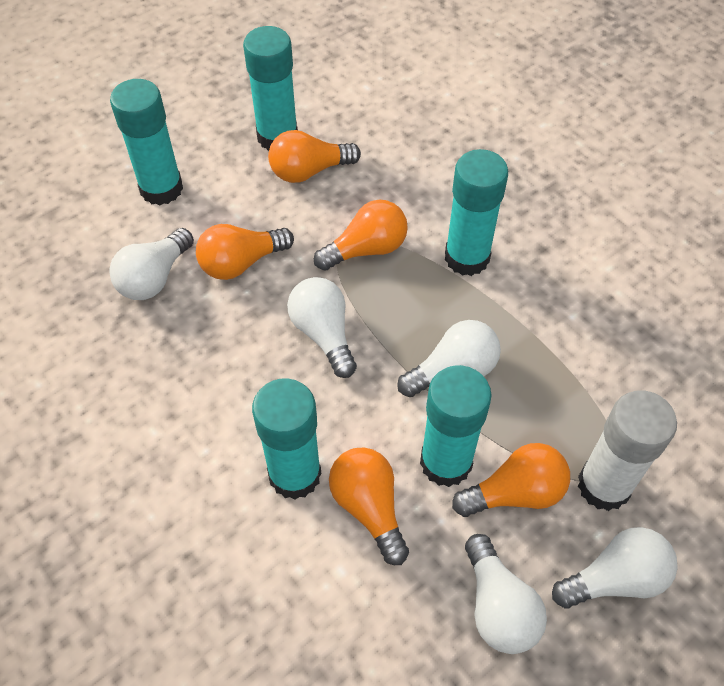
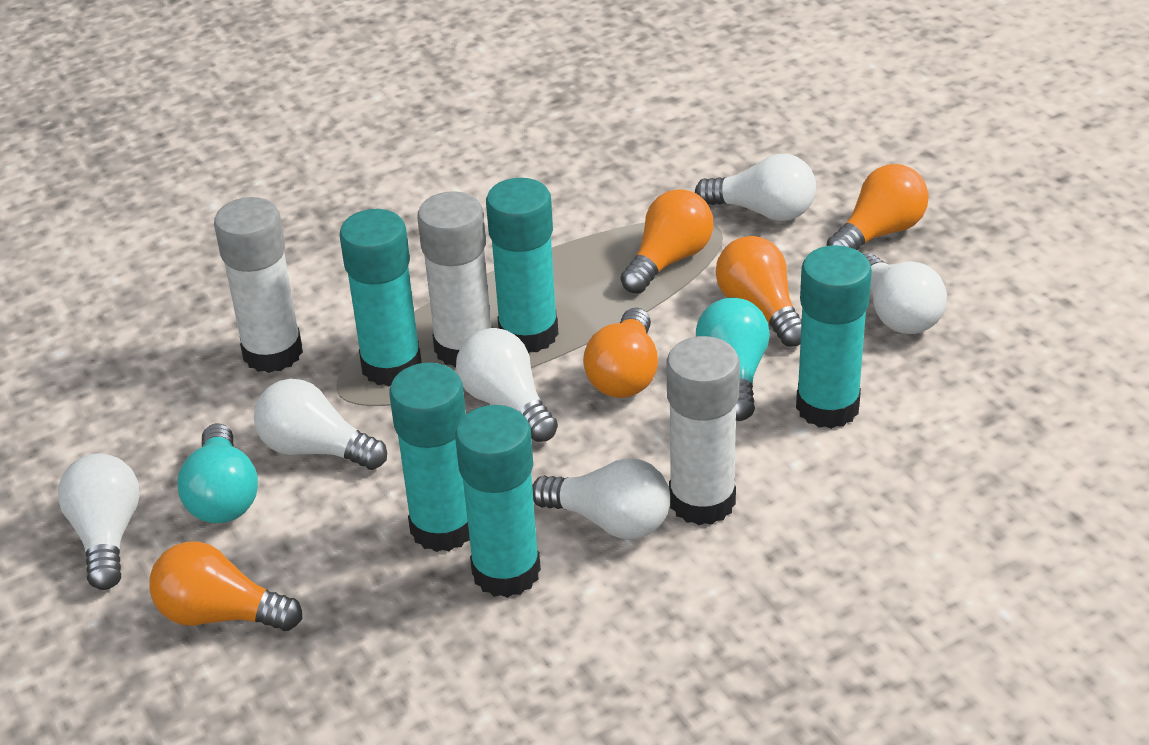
turquoise light bulb: none = 0 -> [177,424,258,523] [696,297,770,421] = 2
white glue stick: [578,390,677,511] = 1 -> [214,197,303,373] [417,191,493,368] [667,336,740,525] = 3
white light bulb: [109,228,194,300] [287,277,357,378] [397,320,501,397] [465,534,547,654] [552,527,678,609] = 5 -> [58,453,140,590] [254,379,387,470] [456,328,558,442] [532,458,670,539] [695,154,816,221] [863,253,947,334] = 6

